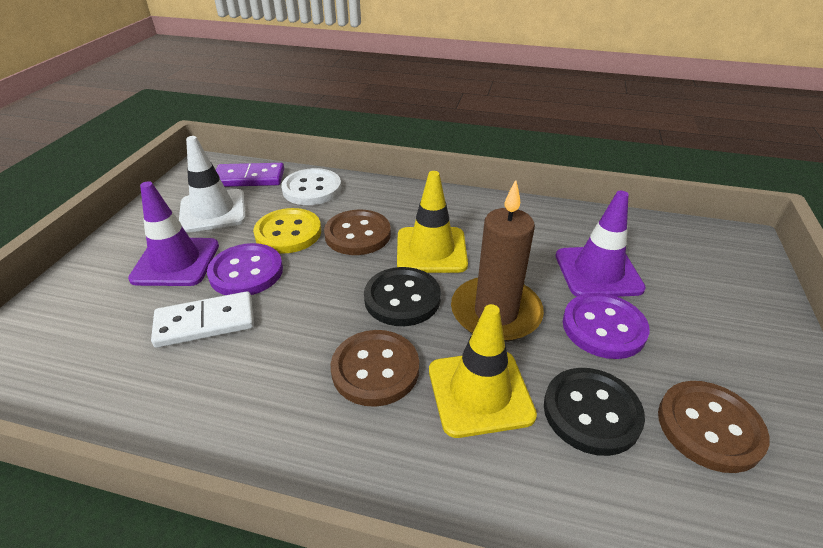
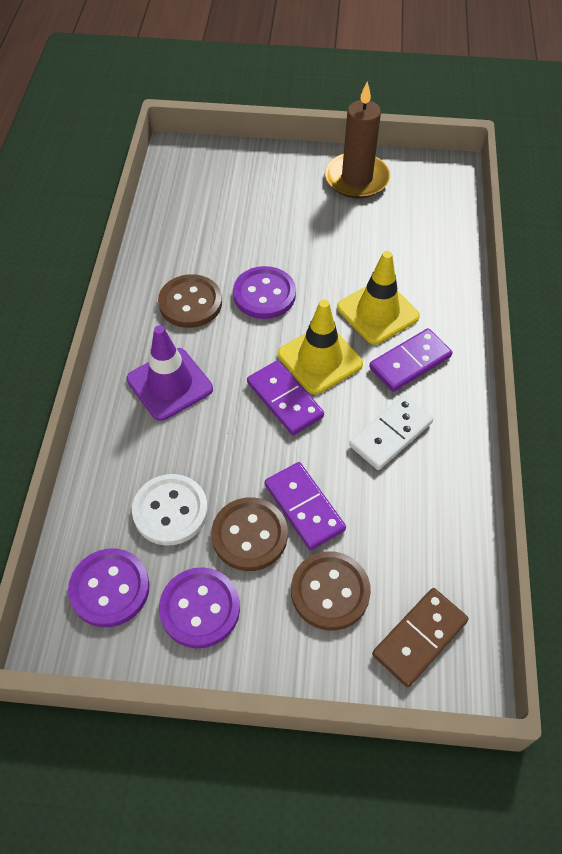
black button: [364,267,441,326] [544,368,645,456] = 2 -> none = 0
brown domino: none = 0 -> [372,588,469,687] = 1
purple button: [207,243,283,295] [563,293,650,359] = 2 -> [68,548,150,627] [159,567,240,648] [233,266,296,319] = 3
purple domino: [216,163,284,187] = 1 -> [247,360,324,435] [265,462,346,550] [369,328,452,392] = 3
purple traffic cone: [128,181,219,286] [556,191,646,297] = 2 -> [127,325,213,421] = 1
white traffic cone: [179,136,246,233] = 1 -> none = 0
yellow button: [253,208,321,254] = 1 -> none = 0

